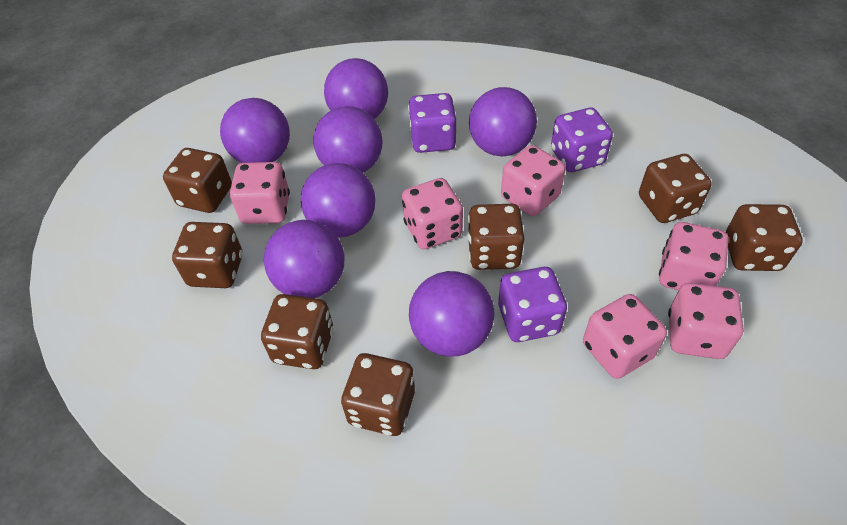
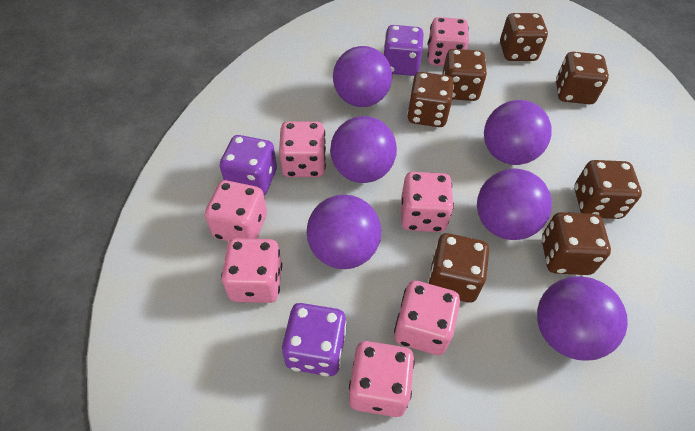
pink dice: [230,162,290,224] [402,178,463,249] [501,145,566,216] [583,294,667,379] [659,222,729,290] [668,283,744,359] = 6 -> [205,180,267,242] [221,238,282,303] [279,121,326,177] [349,341,415,417] [394,281,460,355] [401,172,454,232] [427,17,469,66] = 7
purple ball: [220,98,290,163] [264,220,344,298] [301,163,376,238] [313,106,382,173] [324,58,388,119] [409,271,494,356] [469,87,537,156] = 7 -> [307,195,381,269] [330,116,397,183] [333,46,392,107] [477,169,552,240] [484,100,552,165] [537,276,628,361] = 6

